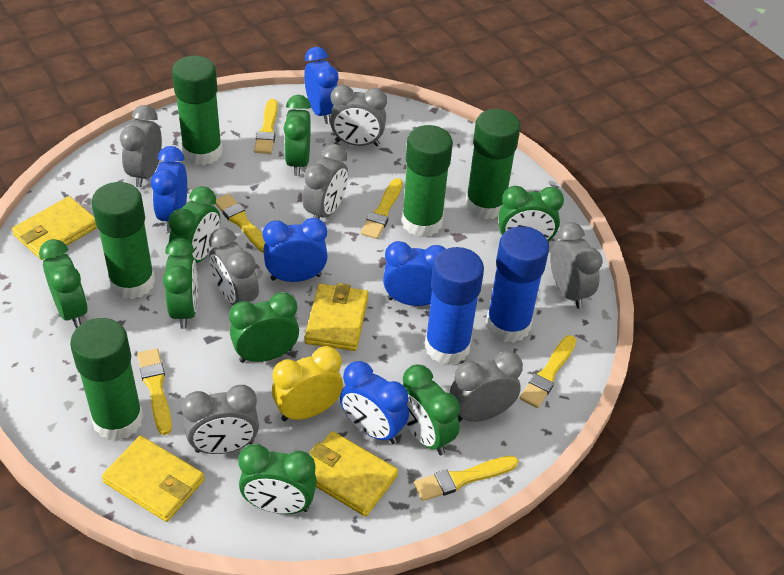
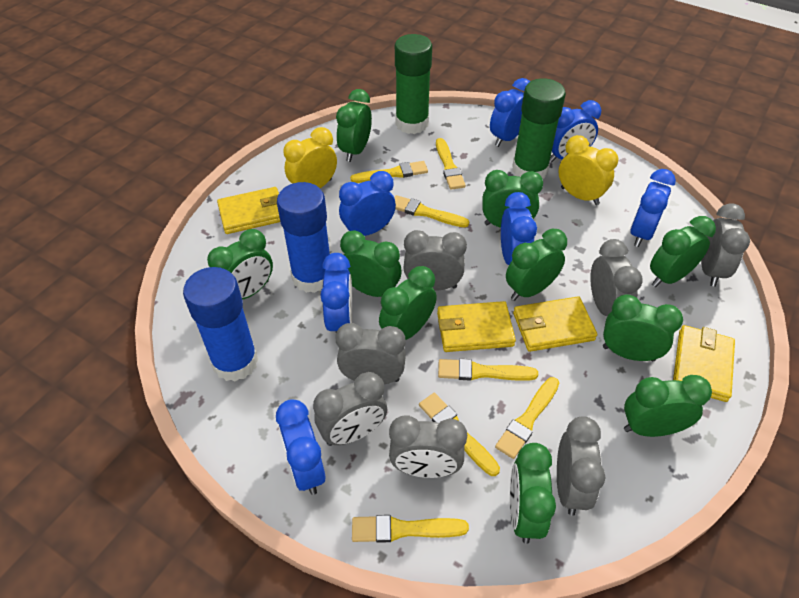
blue clock: [151,146,187,231] [263,218,328,282] [304,47,339,124] [340,361,409,444] [383,241,446,306] = 5 -> [276,400,326,495] [320,253,352,332] [339,171,396,236] [490,78,530,147] [501,192,537,265] [550,100,601,163] [630,169,676,247] = 7
green clock: [39,239,88,328] [163,238,198,329] [168,186,220,263] [229,292,299,363] [238,444,317,514] [284,95,311,176] [403,364,460,455] [498,186,564,243] = 8 -> [207,229,273,300] [336,89,372,162] [340,231,402,297] [379,266,437,340] [482,170,543,228] [506,229,567,301] [510,443,556,544] [603,295,683,361] [624,375,712,437] [650,216,716,287] = 10
green glue stick: [70,318,143,441] [91,182,155,299] [172,56,223,165] [401,125,453,237] [465,109,520,220] = 5 -> [395,34,432,134] [512,78,566,179] = 2
yellow brush: [137,348,172,435] [215,194,265,253] [254,99,278,154] [361,178,403,239] [414,456,519,501] [520,335,576,408] = 6 -> [350,161,428,183] [352,515,469,543] [394,195,469,228] [419,393,500,476] [436,138,466,190] [438,359,538,381] [495,377,559,459] = 7
yellow clock: [272,346,343,422] = 1 -> [283,127,337,188] [558,135,618,205] = 2

